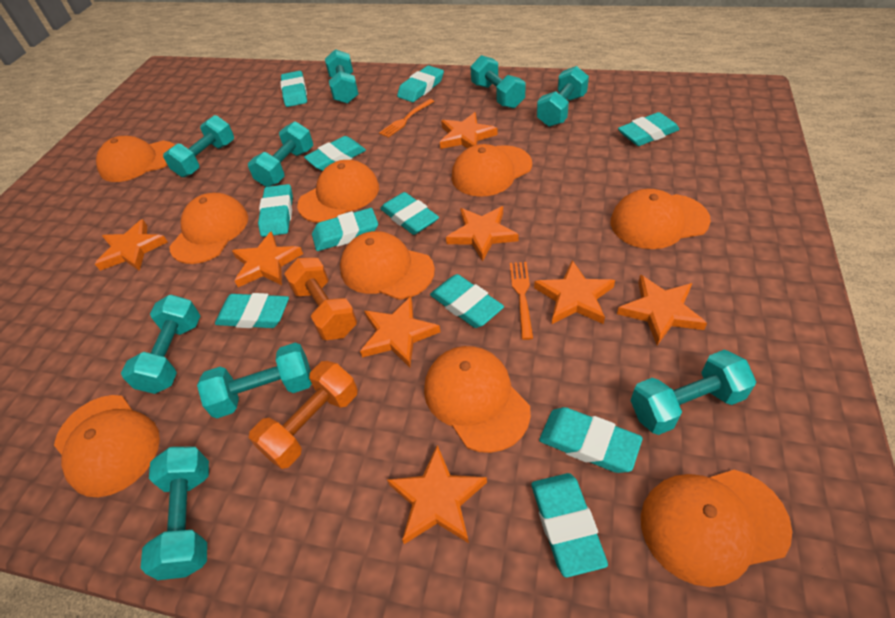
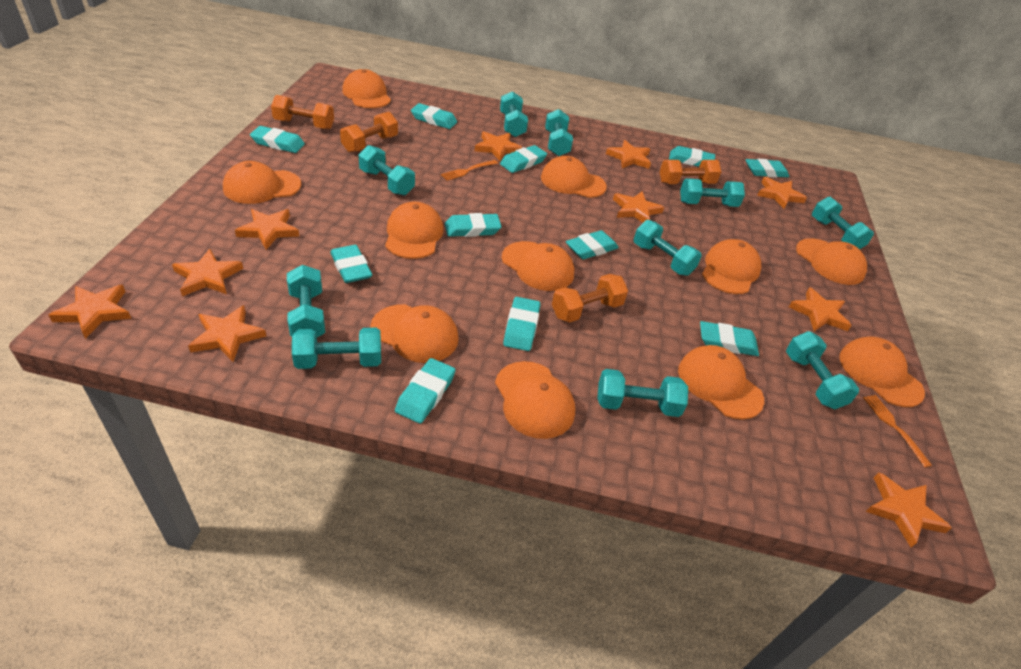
orange cap: [54,395,160,497] [96,136,175,182] [169,193,248,264] [297,160,379,223] [340,231,435,300] [424,346,531,453] [452,144,532,197] [611,189,711,249] [641,470,792,587] = 9 -> [223,161,301,204] [342,69,391,108] [370,304,459,363] [385,202,443,259] [495,361,575,439] [502,241,574,291] [541,156,607,198] [678,345,764,420] [702,239,761,294] [796,238,867,285] [839,337,925,407] = 11
orange dumbbell: [249,361,358,469] [284,258,357,340] = 2 -> [271,95,334,130] [340,112,398,153] [552,274,628,323] [660,160,721,184] = 4
orange star: [95,219,168,271] [232,231,303,287] [360,296,441,367] [387,445,487,544] [440,112,498,149] [446,206,519,261] [534,260,615,324] [617,275,707,345] = 8 -> [49,285,131,339] [172,249,243,296] [188,305,266,362] [235,209,299,250] [475,131,522,161] [606,140,651,169] [613,191,664,223] [757,177,807,209] [789,287,852,331] [866,472,952,548] = 10
turquoise dumbbell: [121,295,200,394] [140,447,209,580] [163,115,234,177] [197,343,312,418] [248,121,313,187] [325,49,359,104] [470,55,525,109] [537,66,589,127] [631,350,756,435] = 9 -> [287,265,325,337] [292,328,381,369] [359,145,415,196] [500,91,528,137] [545,109,573,156] [597,369,688,417] [634,220,702,276] [680,178,745,207] [786,331,859,409] [812,197,874,249] = 10

